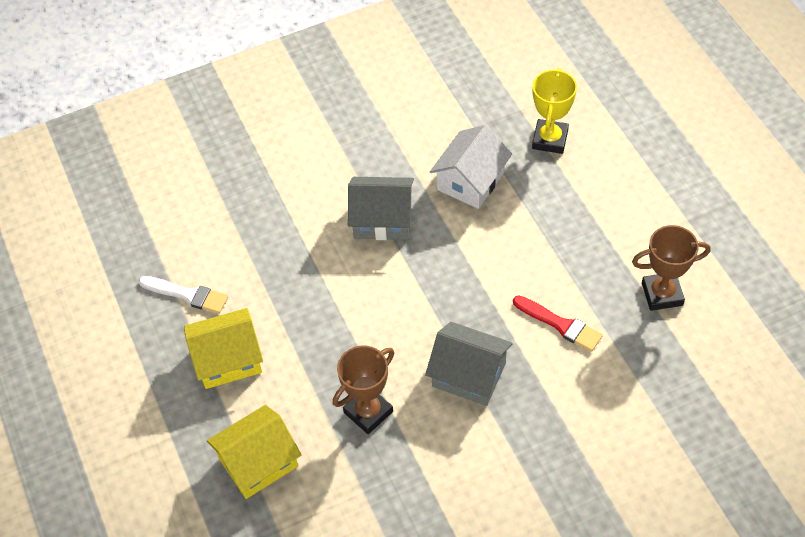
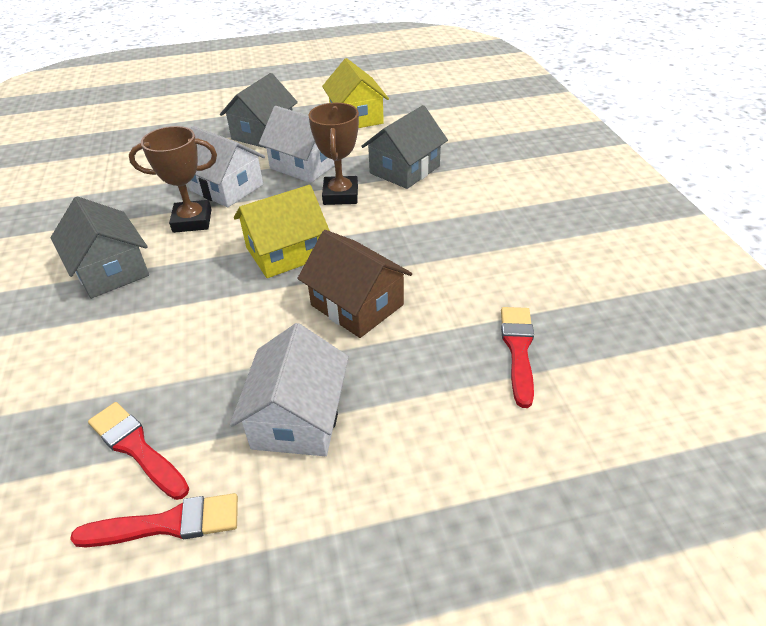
brown house: none = 0 -> [297,230,412,338] = 1
grey house: [348,177,414,240] [425,322,512,406] = 2 -> [51,196,149,299] [220,73,298,148] [361,105,448,189] = 3
red brush: [513,295,603,352] = 1 -> [70,493,238,547] [88,402,189,500] [501,307,534,408] = 3
white brush: [138,276,228,314] = 1 -> none = 0
white house: [430,125,512,209] = 1 -> [188,126,265,207] [230,323,349,456] [259,106,335,183] = 3
yellow trophy: [532,67,577,154] = 1 -> none = 0

